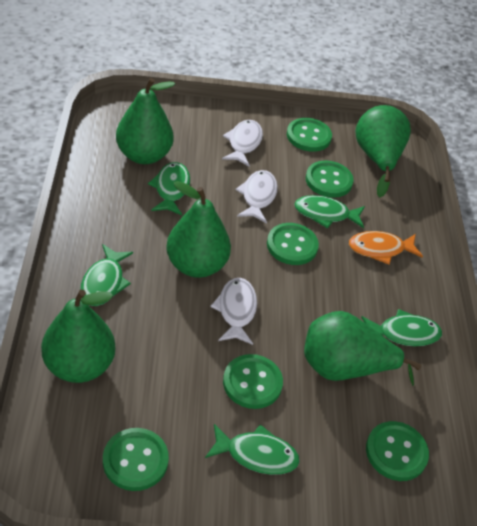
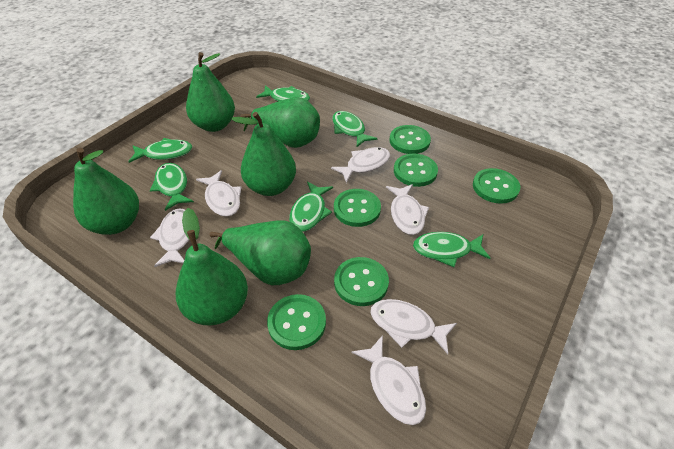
green fish: [80,244,133,306] [148,162,190,215] [205,424,300,475] [294,195,365,228] [361,309,442,346] = 5 -> [128,138,192,163] [149,163,194,211] [256,85,310,101] [289,181,333,232] [332,111,377,147] [413,232,491,267] = 6
green pear: [41,290,115,383] [116,78,175,164] [166,181,231,278] [304,311,421,386] [355,105,411,197] = 5 -> [73,148,139,235] [176,208,248,325] [186,52,235,132] [209,220,311,285] [232,112,296,196] [240,97,320,148] = 6
orange fish: [349,231,423,264] = 1 -> none = 0
white fish: [210,278,257,345] [222,120,263,167] [235,170,278,223] = 3 -> [150,208,189,267] [196,170,242,217] [331,147,390,183] [351,335,426,425] [370,299,457,354] [386,184,429,235] = 6

